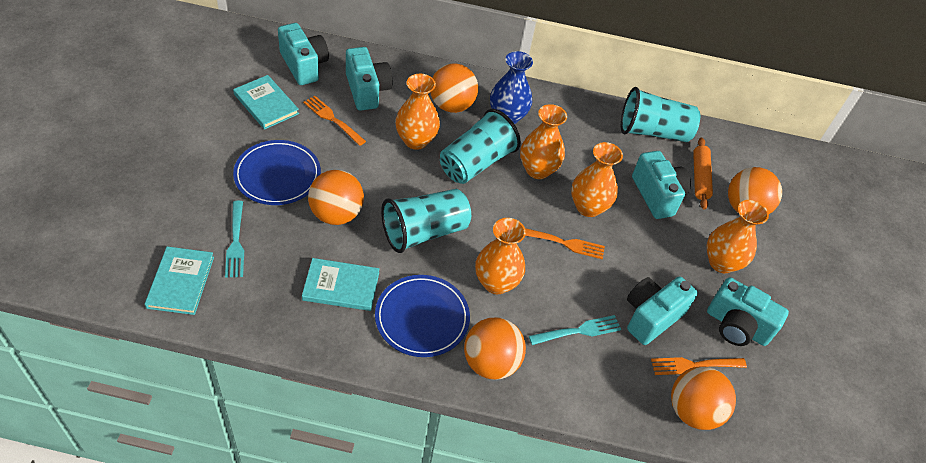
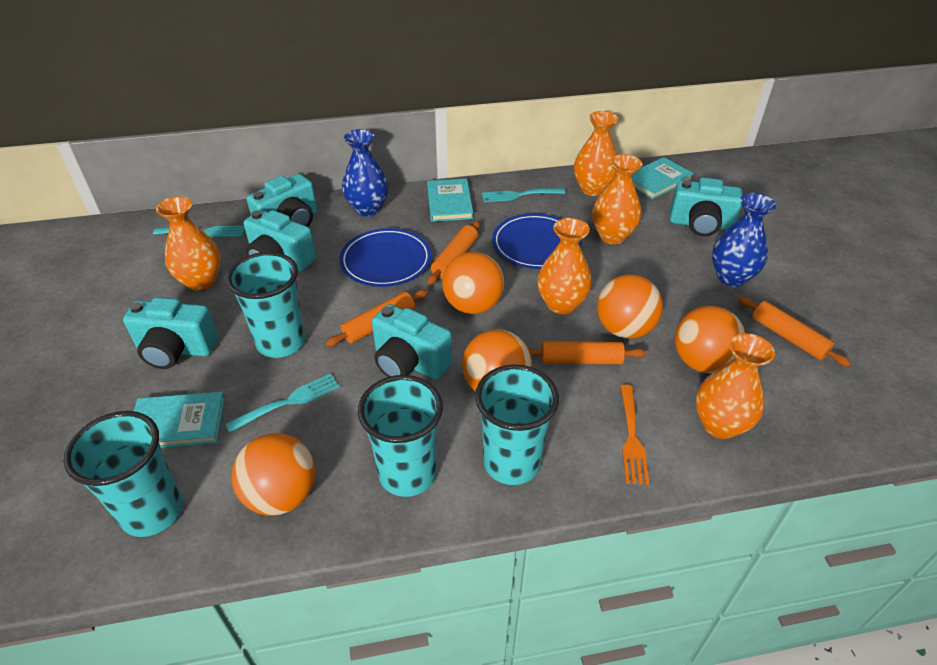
blue vase: [490,51,533,124] = 1 -> [342,129,389,217] [712,193,776,287] = 2
orange fork: [303,96,366,146] [525,228,605,259] [651,357,747,375] = 3 -> [620,385,649,485] = 1
orange rolling pin: [693,138,713,209] = 1 -> [325,290,428,347] [427,221,480,285] [528,341,647,364] [739,296,851,367] = 4
turquoise cup: [381,189,471,253] [440,109,521,184] [621,87,700,142] = 3 -> [64,411,183,537] [226,252,305,358] [358,375,443,497] [475,364,559,485] = 4
turquoise fork: [225,201,244,278] [529,315,621,345] = 2 -> [153,226,245,237] [225,373,340,433] [482,188,566,202] = 3

